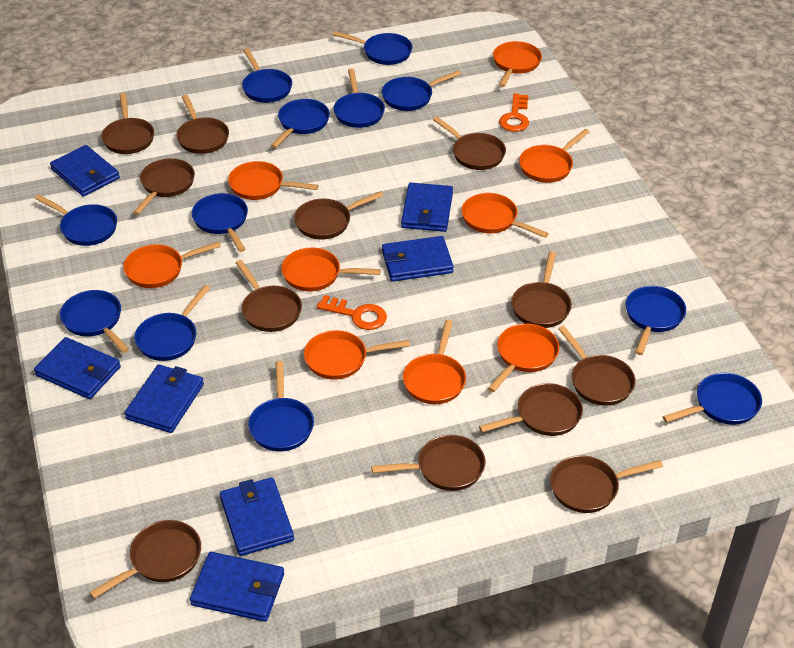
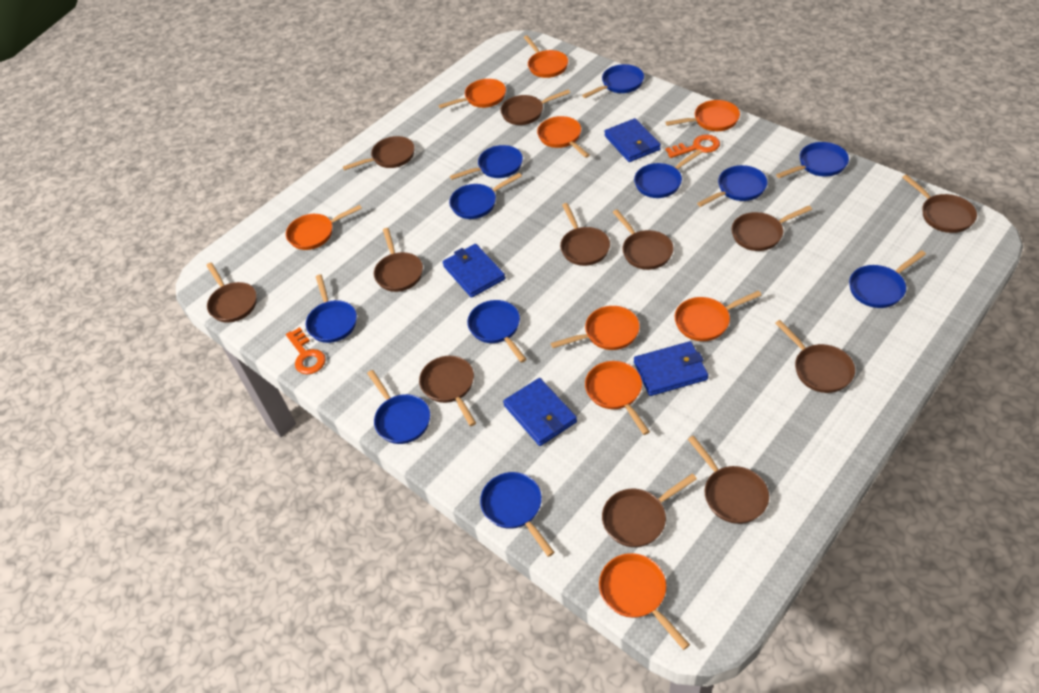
blue pan: [35,194,117,246] [60,290,129,353] [134,285,210,361] [192,193,248,252] [242,48,292,103] [248,361,314,451] [271,99,330,148] [333,31,412,65] [334,69,385,128] [382,70,461,111] [626,286,686,355] [663,373,762,425] = 12 -> [306,274,357,343] [367,370,430,444] [449,173,522,219] [450,145,523,180] [467,300,527,363] [480,472,555,557] [582,64,644,98] [634,149,702,198] [697,165,767,207] [776,142,849,178] [849,250,926,308] = 11
blue wallet: [34,337,121,399] [50,145,120,196] [125,364,204,433] [190,552,284,622] [220,477,294,556] [382,236,454,282] [401,183,453,232] = 7 -> [443,244,505,298] [503,378,577,446] [604,118,661,162] [634,341,708,396] = 4

